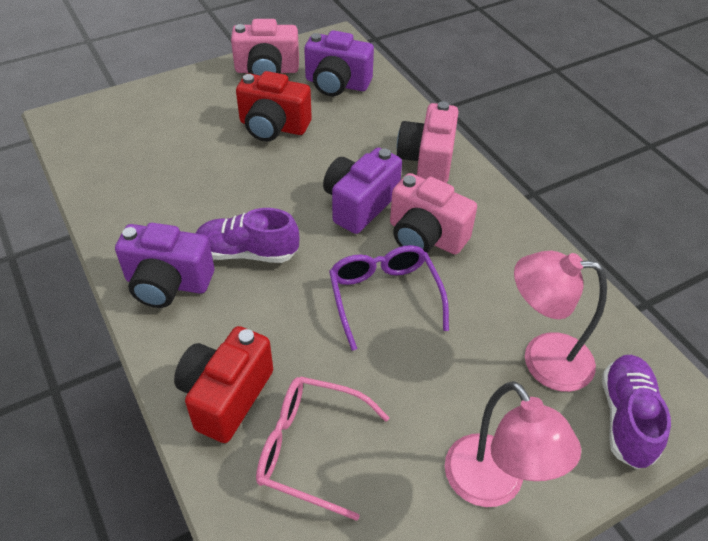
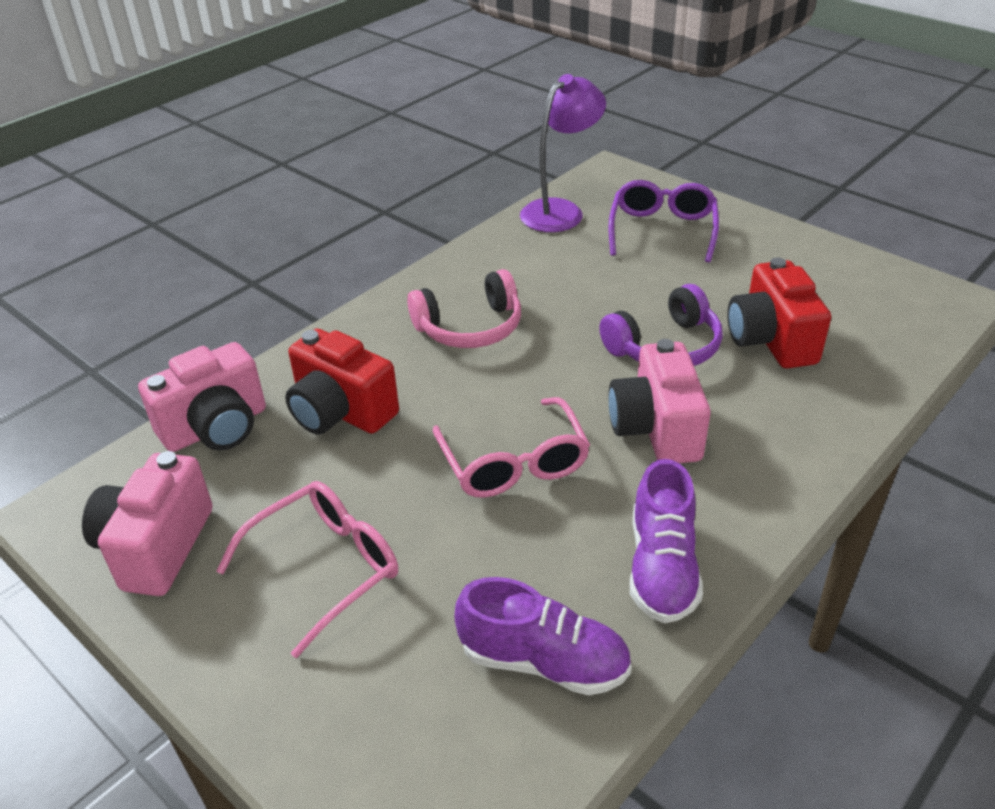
pink glasses: [256,376,390,521] = 1 -> [216,481,398,658] [433,397,590,498] = 2
pink headphones: none = 0 -> [407,269,521,348] = 1
pink lamp: [445,381,581,507] [514,251,607,392] = 2 -> none = 0
purple camera: [115,223,214,308] [304,30,374,96] [323,148,402,234] = 3 -> none = 0
purple headphones: none = 0 -> [599,284,723,366] = 1
purple lamp: none = 0 -> [520,74,606,232] = 1

